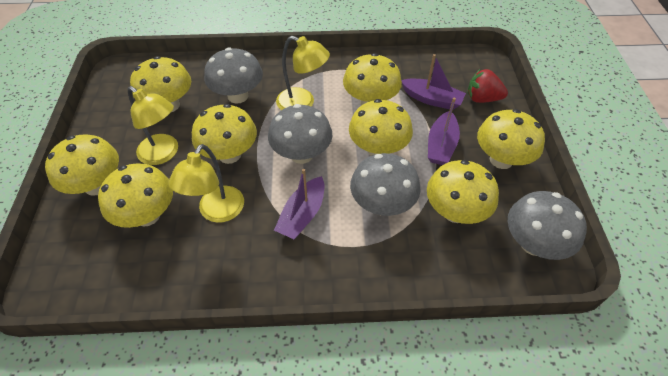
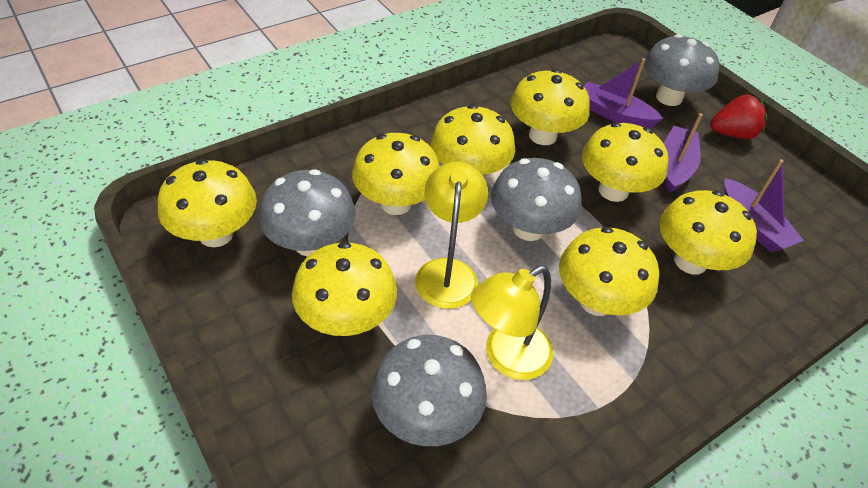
yellow lamp: [128,86,178,165] [169,144,244,223] [276,36,330,110] = 3 -> [415,162,488,309] [471,266,553,380] = 2

